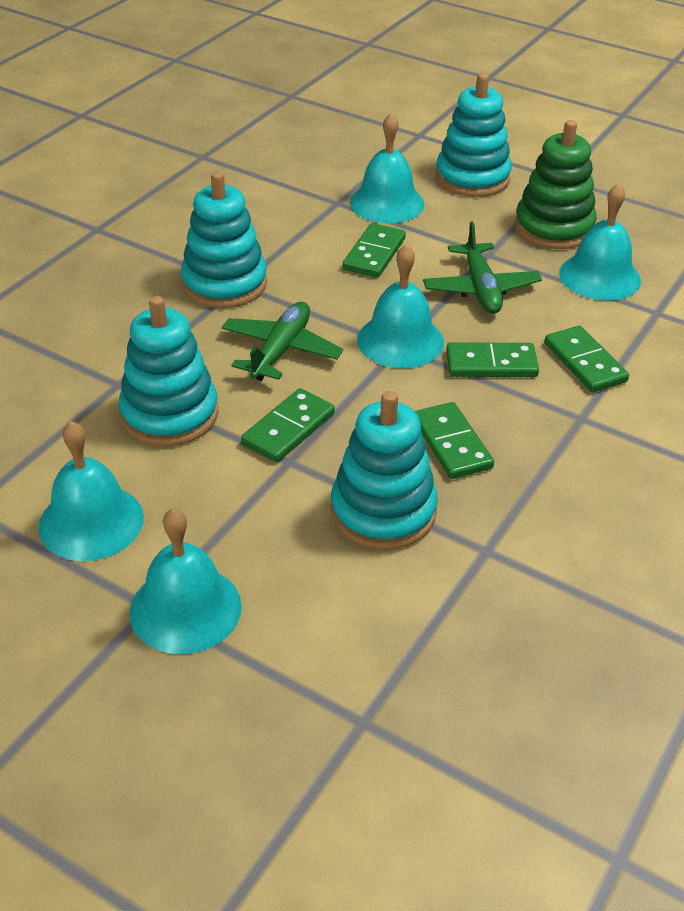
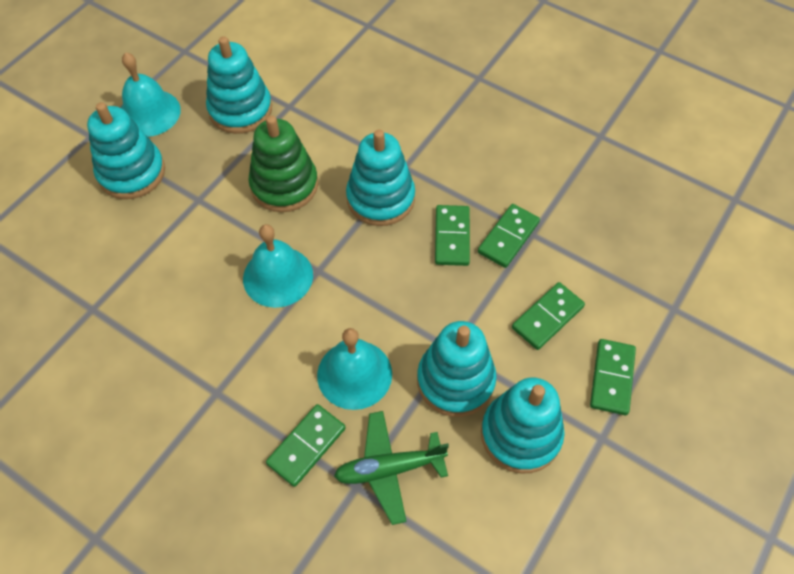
green plane: [222,302,343,381] [423,221,542,314] = 2 -> [334,411,449,525] = 1
turquoise bell: [38,421,144,561] [130,508,242,654] [350,113,424,224] [357,244,444,368] [559,183,641,301] = 5 -> [121,53,181,137] [243,224,313,308] [317,328,392,410] = 3
turquoise stacking toy: [119,296,219,446] [181,171,267,308] [331,391,438,550] [436,73,512,197] = 4 -> [87,102,165,199] [206,36,272,134] [346,129,415,226] [417,321,497,417] [481,378,565,474] = 5

